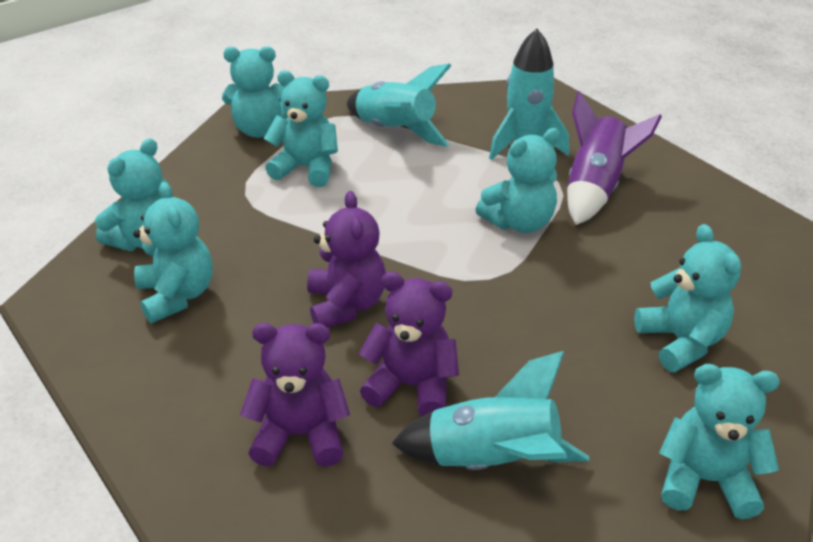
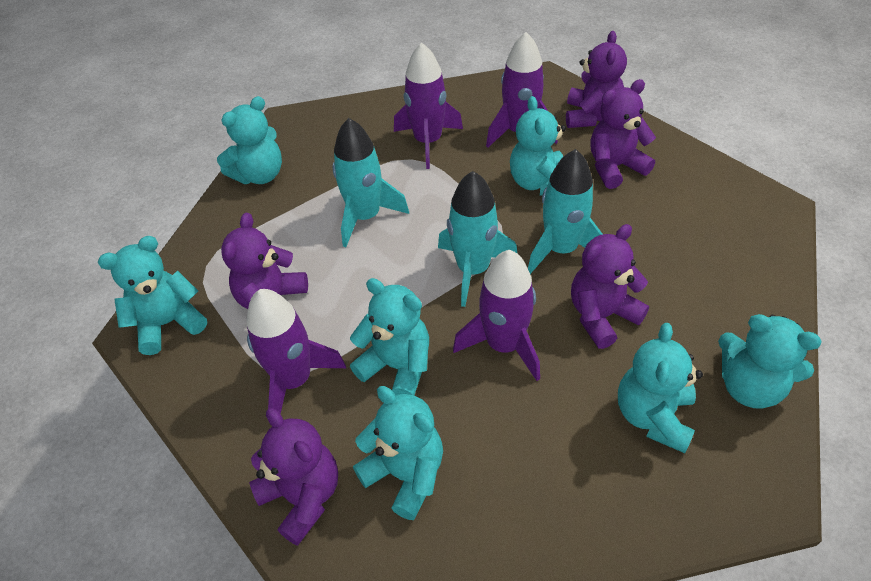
purple rocket: [567,91,662,225] = 1 -> [246,289,346,414] [394,43,463,169] [453,250,540,381] [486,32,558,147] = 4
purple teddy bear: [240,323,350,467] [307,191,386,328] [359,272,459,416] = 3 -> [221,213,308,309] [249,408,338,546] [566,31,627,128] [571,224,649,349] [590,79,656,189] = 5

